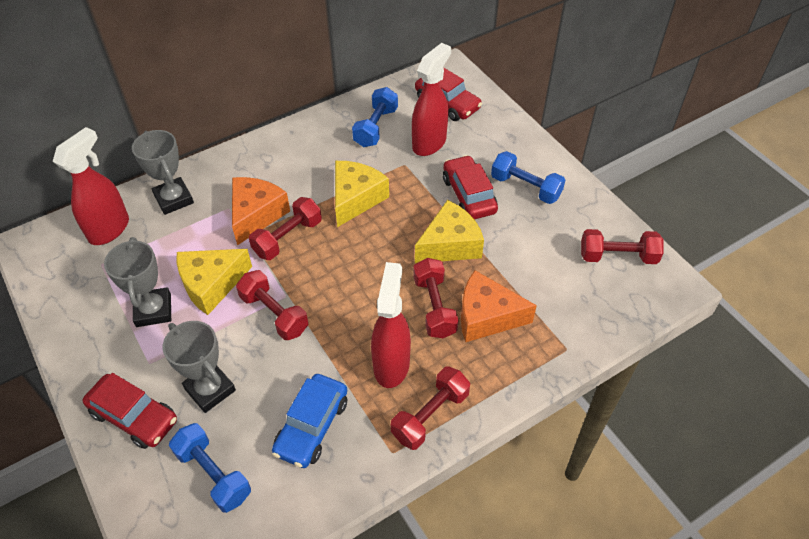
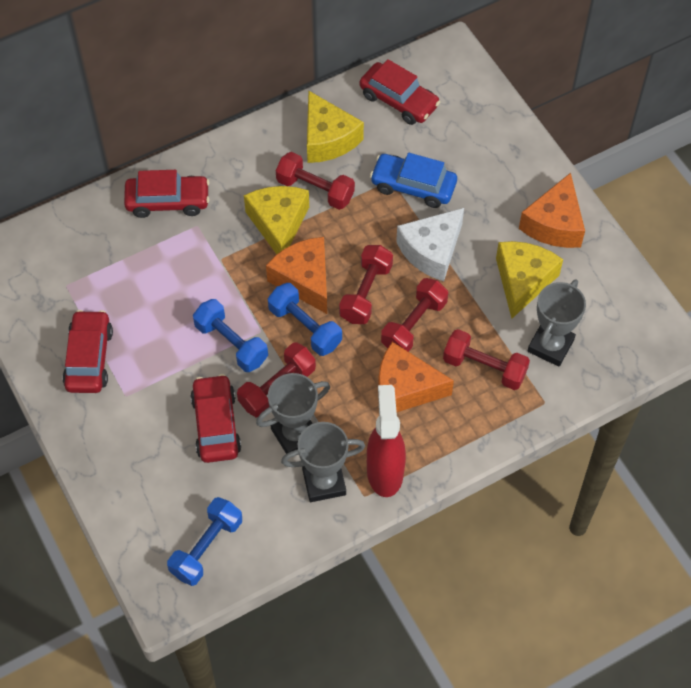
orange cheese: [232,177,290,245] [461,270,537,342] = 2 -> [266,237,327,314] [378,342,454,412] [519,173,585,248] = 3
red car: [82,373,177,449] [415,67,482,121] [443,155,498,220] = 3 -> [62,310,113,393] [124,170,210,218] [190,374,241,463] [360,59,440,125] = 4
red spray bottle: [53,127,129,245] [371,262,411,388] [412,43,451,156] = 3 -> [367,385,406,497] = 1
white cheese: none = 0 -> [396,208,464,281] = 1

